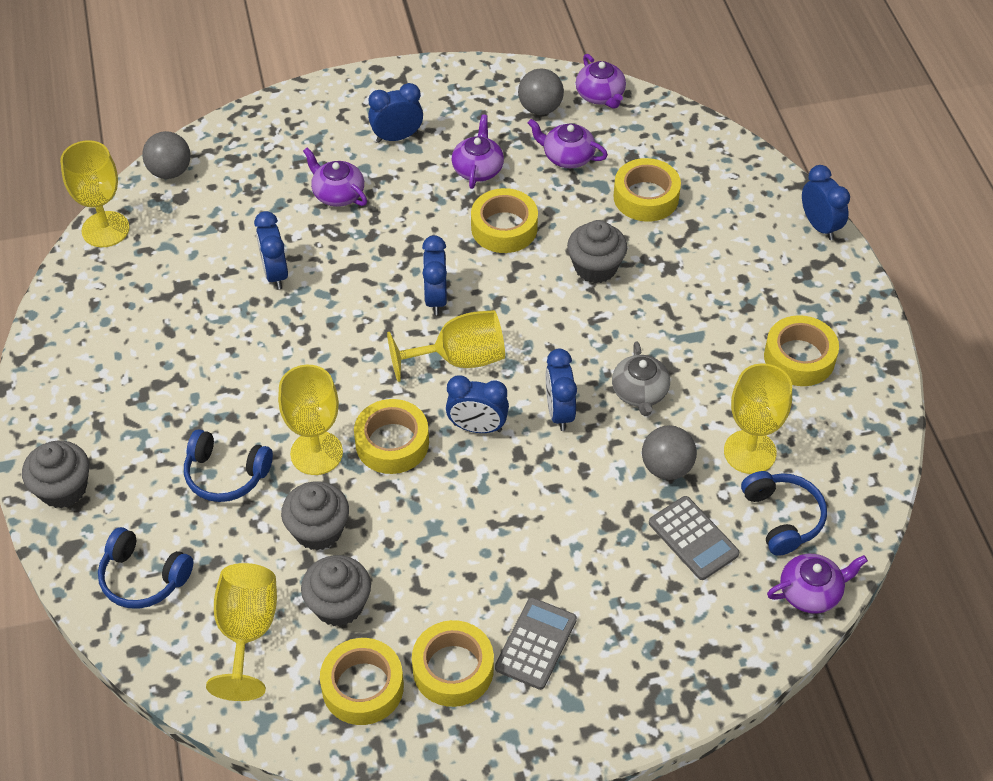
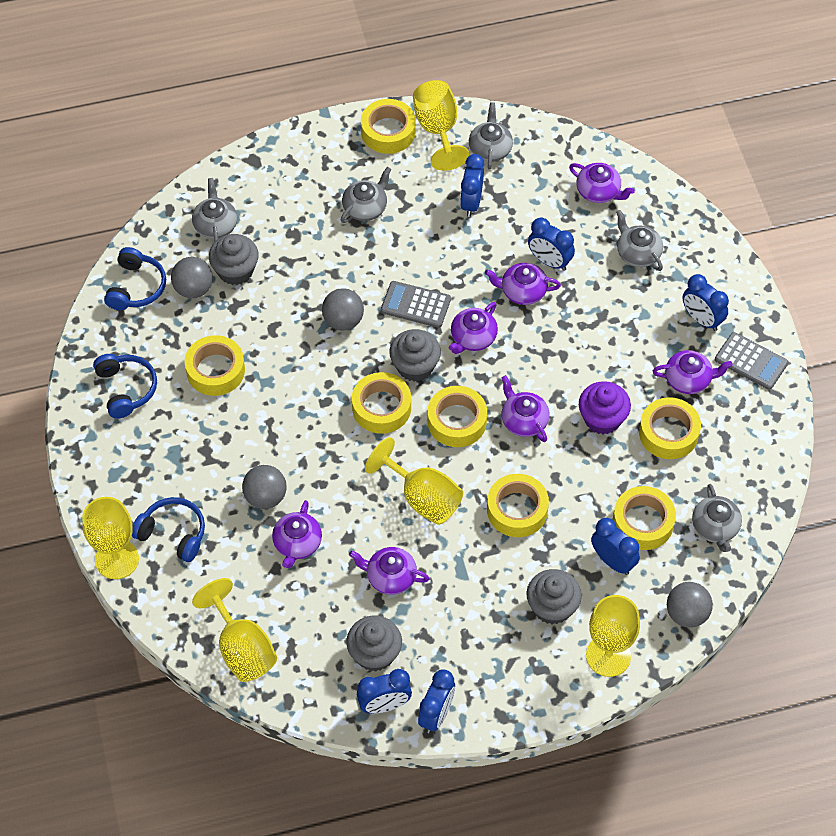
grey ball: [142,131,191,179] [518,69,564,115] [642,425,697,480] = 3 -> [171,257,213,298] [242,465,287,509] [322,288,364,330] [667,582,713,628] = 4
grey teapot: [612,342,670,416] = 1 -> [192,178,237,242] [341,167,391,223] [469,102,513,170] [616,210,663,271] [692,484,742,552] = 5
purple cupcake: none = 0 -> [579,381,631,434] = 1
purple teapot: [303,147,367,207] [452,115,504,189] [528,119,608,168] [576,54,626,109] [767,554,868,614] = 5 -> [272,500,322,568] [349,547,429,595] [449,302,498,354] [485,263,561,305] [501,375,550,442] [569,163,635,203] [653,350,733,394] = 7
yellow tape: [320,638,404,725] [354,399,429,474] [412,620,494,707] [471,188,538,253] [613,158,681,222] [764,315,839,386] = 6 -> [185,335,245,396] [352,372,411,434] [361,99,416,154] [428,386,487,447] [487,474,549,537] [613,486,676,550] [639,397,701,459] = 7

